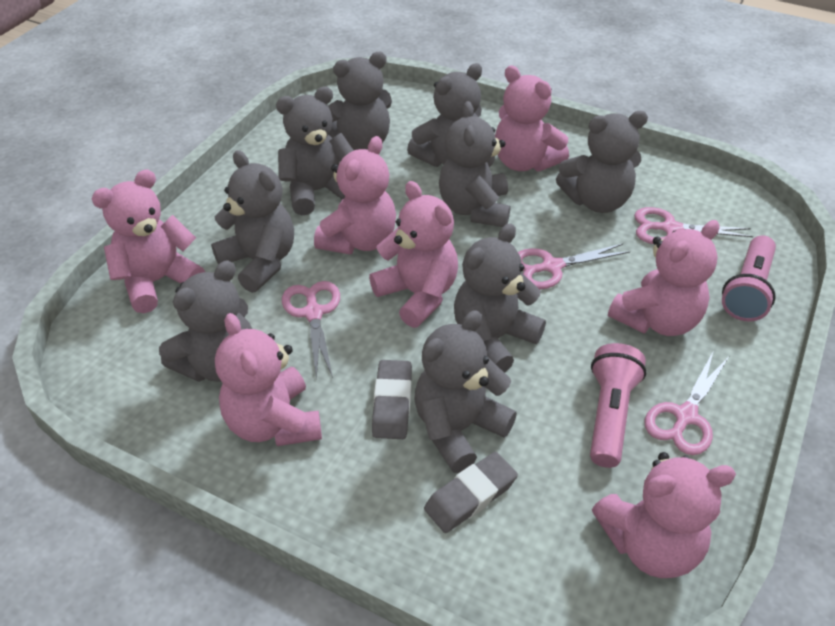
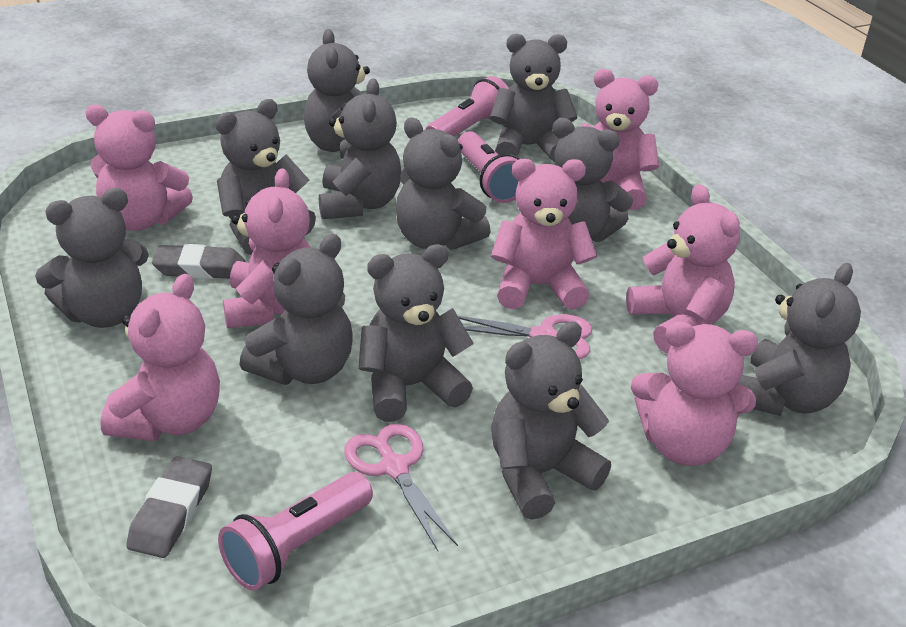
grey teddy bear: [159,260,252,382] [211,150,294,293] [276,86,354,215] [328,52,392,150] [407,63,482,167] [414,310,517,473] [439,101,511,227] [454,223,546,373] [556,111,648,213] = 9 -> [35,188,149,328] [215,99,316,255] [239,234,353,385] [304,29,370,158] [319,78,402,219] [358,244,474,422] [395,117,491,250] [490,34,577,162] [491,322,611,520] [552,118,633,242] [738,263,861,416] = 11
pink flashlight: [590,343,647,468] [722,235,776,322] = 2 -> [218,472,373,591] [426,76,509,137] [458,131,520,203] = 3
pink scissors: [282,281,340,379] [518,243,630,290] [634,207,754,244] [645,350,729,455] = 4 -> [344,424,458,551] [458,314,592,360] = 2

